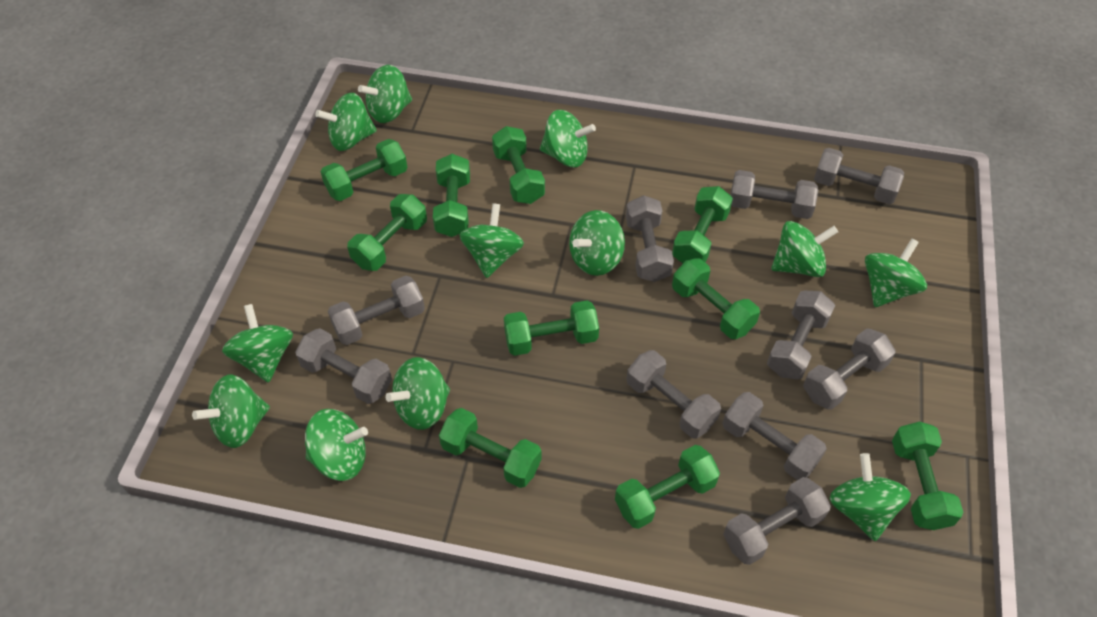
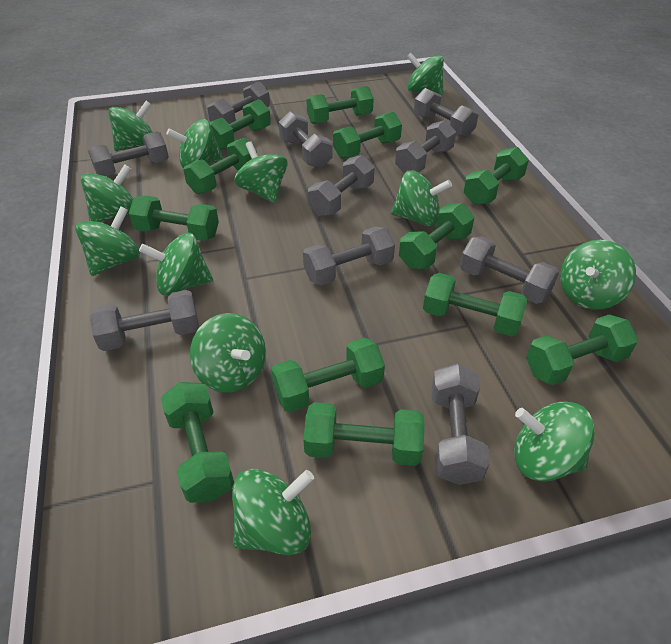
green dumbbell: [320,139,408,201] [347,194,427,271] [433,154,470,237] [439,408,542,488] [492,126,545,204] [504,300,599,356] [615,445,720,529] [672,186,733,263] [672,258,760,339] [892,421,964,530] = 10 -> [129,196,219,241] [161,382,234,503] [183,138,257,194] [210,99,271,150] [271,337,385,412] [303,402,425,466] [306,86,374,124] [333,112,402,159] [399,203,474,269] [423,273,527,337] [463,147,529,205] [526,314,638,385] = 12

